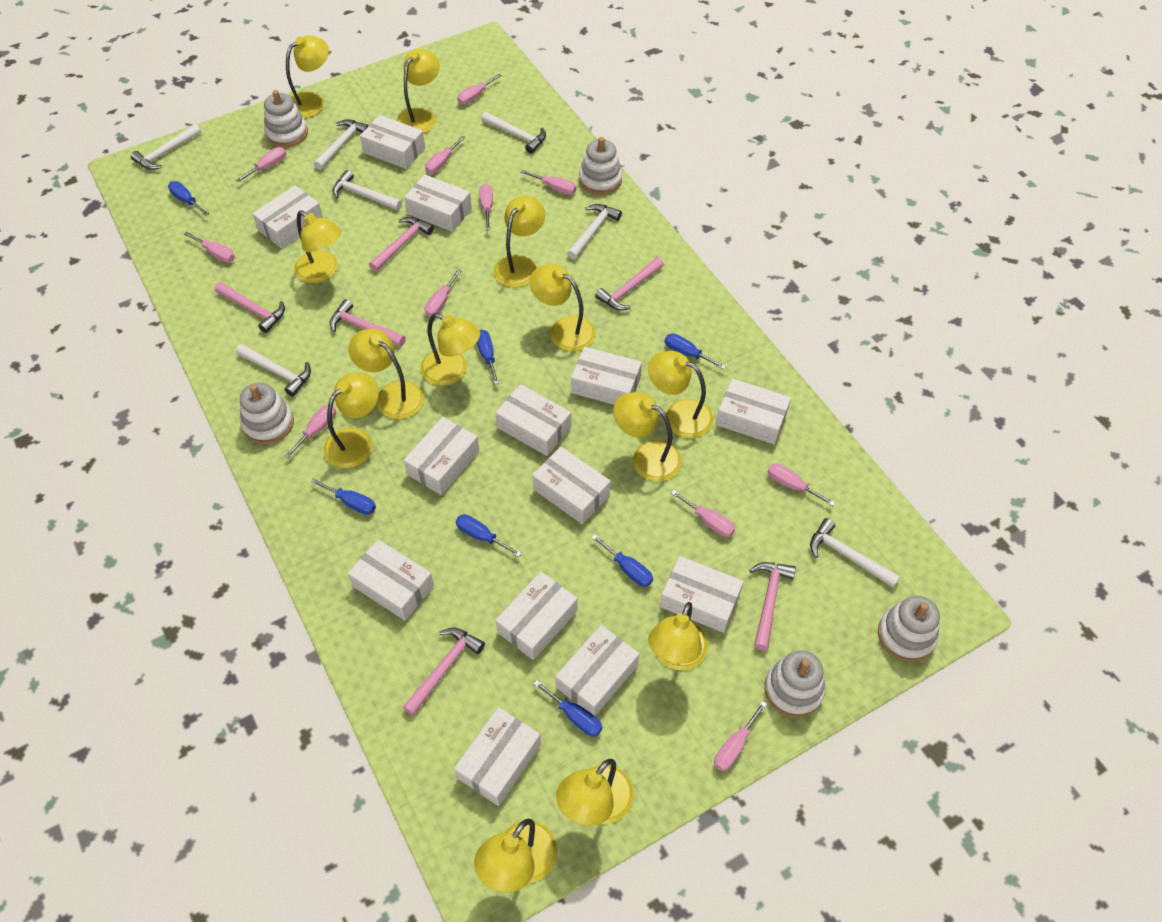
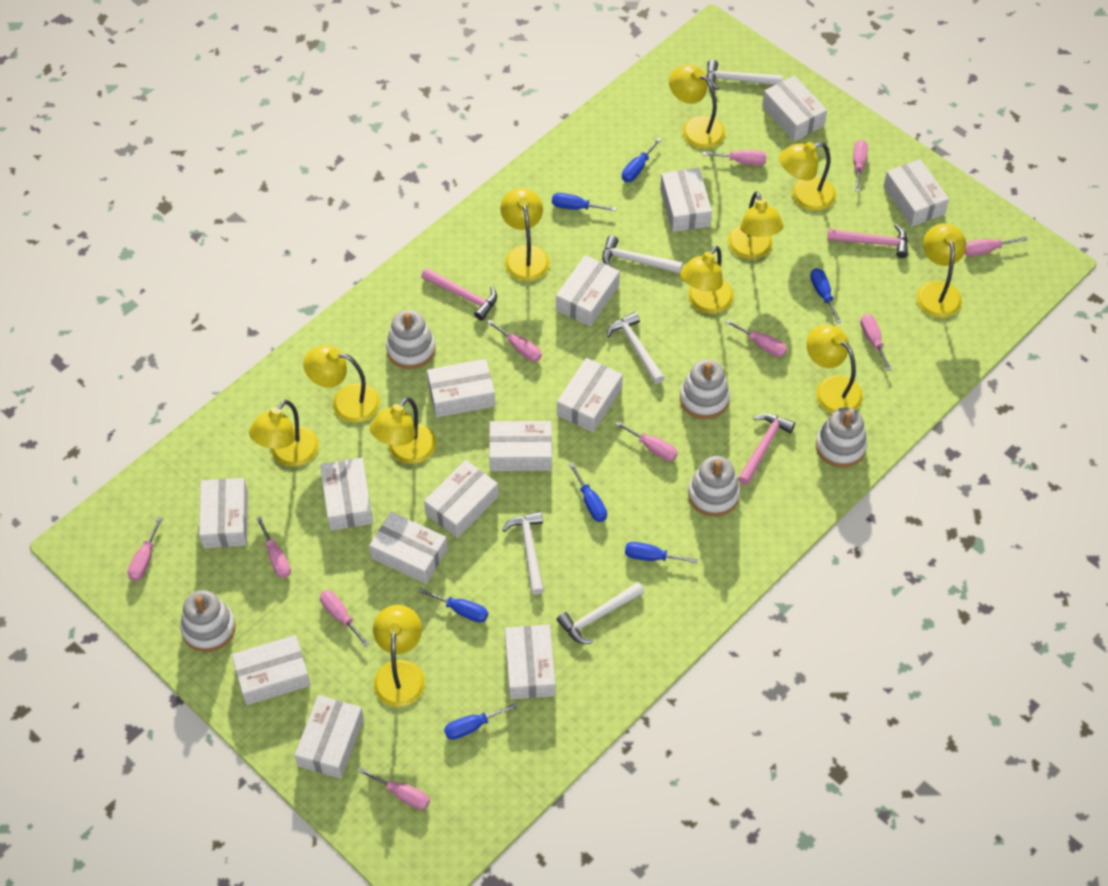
pink hammer: [215,282,285,333] [330,299,406,347] [369,217,434,272] [403,628,485,716] [595,257,664,311] [749,562,796,651] = 6 -> [421,268,497,321] [738,413,795,485] [827,224,908,258] = 3
white box: [252,185,323,248] [348,539,434,621] [360,115,425,169] [404,174,472,232] [404,417,479,495] [454,707,541,806] [495,384,571,456] [495,571,577,660] [532,447,611,524] [556,625,639,716] [571,347,642,405] [660,556,744,633] [716,379,791,444] = 13 -> [199,478,248,548] [232,635,311,705] [295,695,364,779] [320,458,373,531] [369,512,448,584] [424,460,498,538] [427,359,495,418] [489,421,552,471] [505,624,555,699] [556,255,620,326] [557,358,623,432] [660,168,712,232] [762,76,827,141] [883,159,949,227] = 14
white hammer: [131,124,201,170] [236,344,311,397] [314,119,369,170] [332,170,402,210] [481,112,546,154] [567,204,622,260] [810,518,900,588] = 7 -> [503,511,544,595] [557,582,644,644] [602,235,683,274] [606,312,665,384] [707,60,783,91] = 5
yellow lamp: [286,35,329,118] [294,211,342,283] [323,373,379,468] [349,329,424,419] [397,49,440,133] [420,313,480,386] [474,819,557,892] [494,196,545,288] [530,264,596,352] [556,759,634,826] [613,392,682,482] [648,351,713,438] [648,602,708,670] = 13 -> [249,400,319,467] [303,345,380,423] [370,397,436,464] [373,605,425,707] [500,188,550,281] [669,65,725,149] [680,246,734,314] [728,191,784,260] [779,142,836,211] [806,325,863,413] [916,223,966,318] = 11

